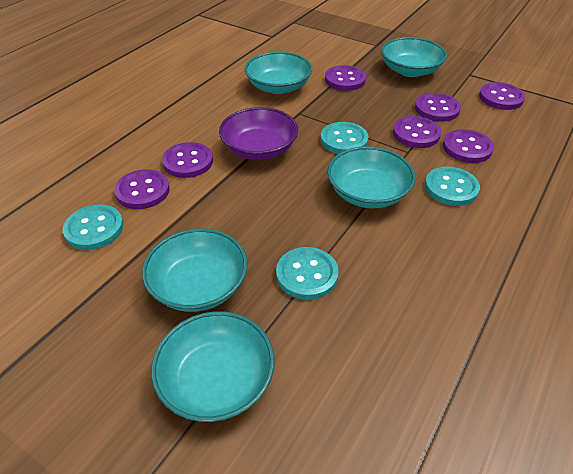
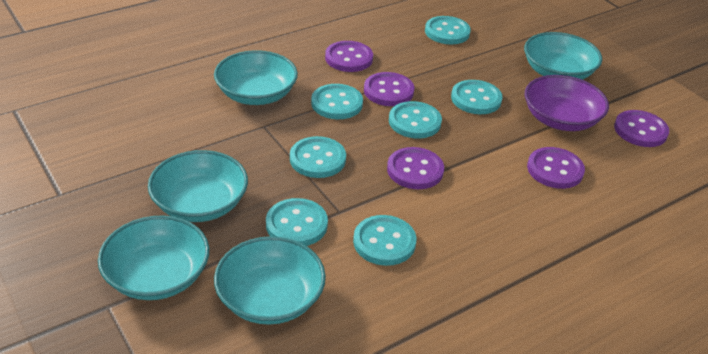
purple button: [114,169,170,209] [162,142,213,178] [325,65,366,91] [393,116,441,148] [415,93,461,122] [443,129,494,163] [479,82,525,110] = 7 -> [325,41,373,72] [364,72,414,106] [387,147,444,189] [527,147,585,189] [614,110,669,147] = 5
turquoise button: [63,204,124,250] [276,247,339,300] [321,122,369,154] [425,167,480,206] = 4 -> [266,198,328,246] [290,136,346,178] [311,84,363,119] [353,215,417,266] [389,101,442,138] [425,16,471,44] [451,80,502,114] = 7

